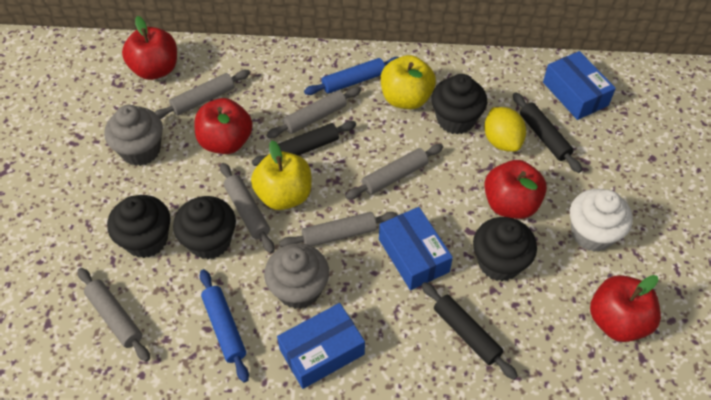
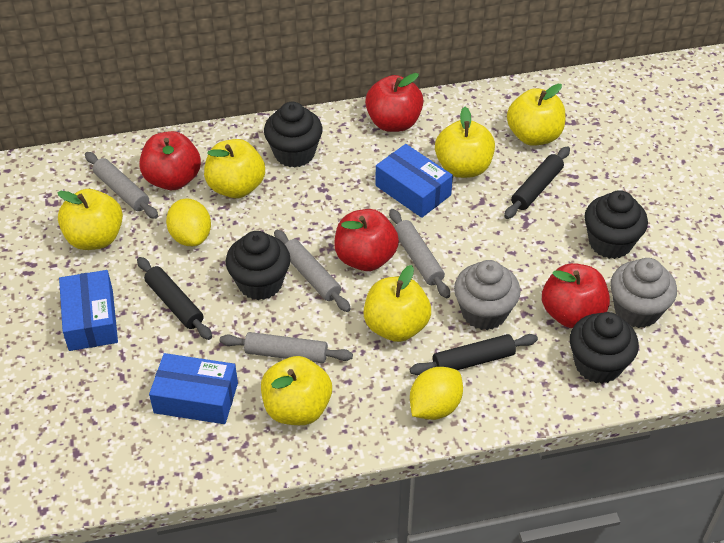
blue rolling pin: [199,269,249,383] [304,57,399,95] = 2 -> none = 0
grey rolling pin: [78,268,150,362] [155,70,250,119] [220,163,275,253] [267,87,361,138] [279,212,398,247] [345,144,443,200] = 6 -> [85,152,158,219] [220,332,353,363] [274,230,351,312] [389,209,450,298] = 4
white cupcake: [570,189,633,252] = 1 -> none = 0
yellow apple: [251,141,311,210] [381,55,436,109] = 2 -> [57,189,123,250] [204,139,265,198] [261,356,332,425] [364,265,431,342] [435,107,495,178] [507,84,565,146] = 6
yellow lemon: [484,107,526,152] = 1 -> [166,199,211,246] [410,367,463,420] = 2

